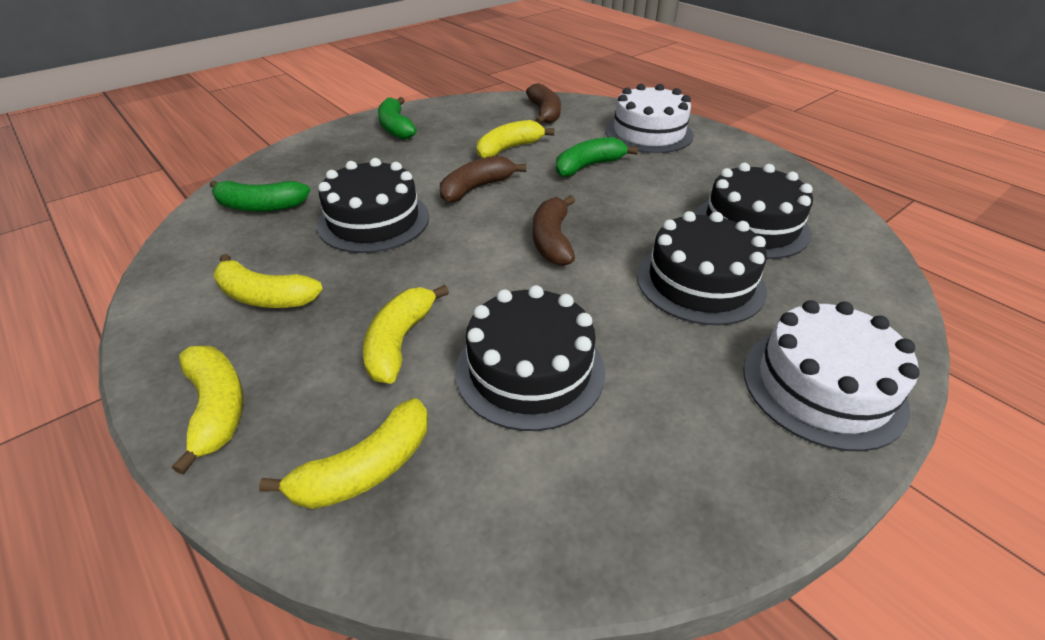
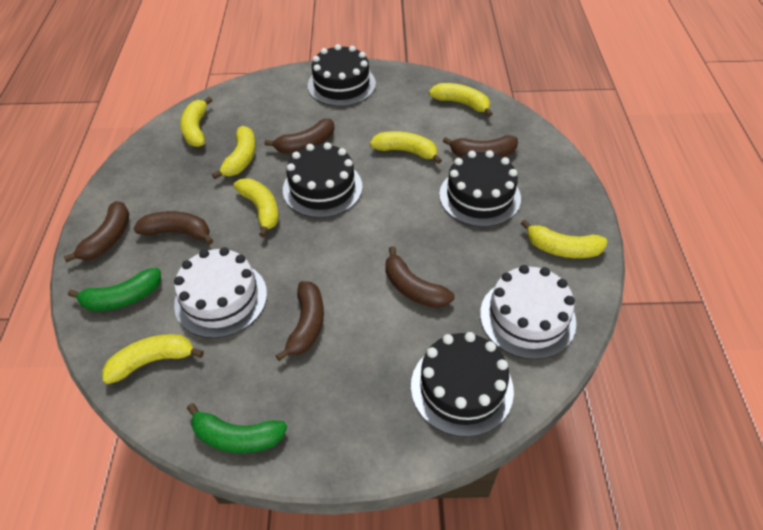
brown banana: [440,156,526,203] [526,83,561,124] [533,195,575,266] = 3 -> [64,201,129,262] [134,211,214,245] [264,119,334,153] [276,281,324,361] [385,246,454,308] [443,135,518,157] = 6
green banana: [210,180,311,212] [378,97,417,140] [556,137,638,177] = 3 -> [68,268,161,311] [187,403,287,453] = 2
yellow banana: [172,346,244,474] [213,254,323,308] [259,398,428,509] [363,285,449,384] [477,120,554,158] = 5 -> [102,334,204,384] [180,97,212,147] [212,126,256,179] [233,178,279,237] [370,131,442,164] [429,83,493,117] [521,220,607,258] = 7

